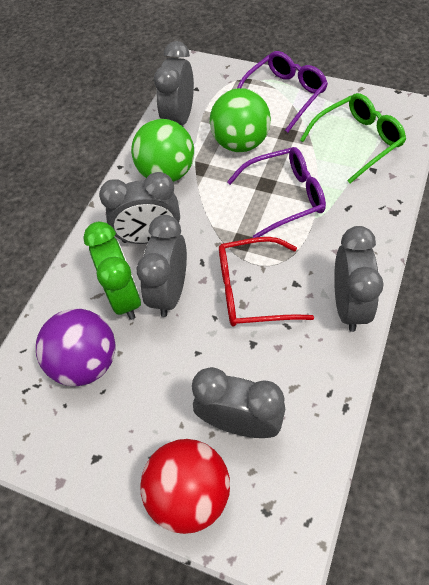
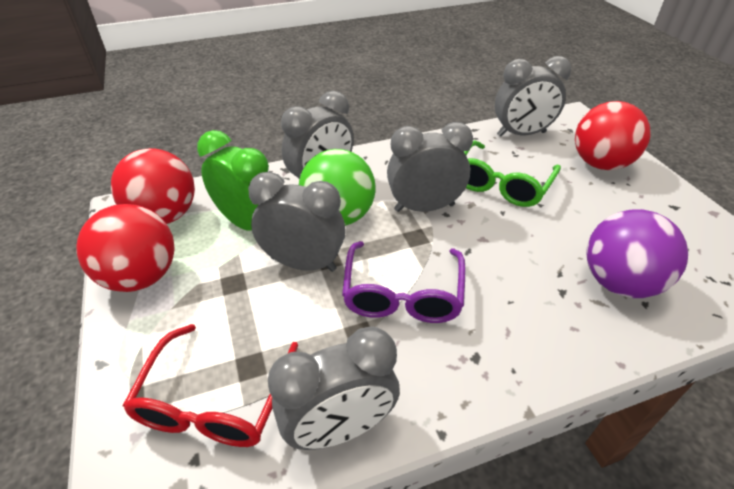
green ball: [131,119,194,182] [210,88,271,152] = 2 -> [299,149,376,226] = 1
purple glasses: [227,147,326,238] [237,51,328,132] = 2 -> [342,241,465,323] = 1
red ball: [140,439,230,534] = 1 -> [76,204,175,292] [111,148,195,224] [575,101,651,170] = 3

